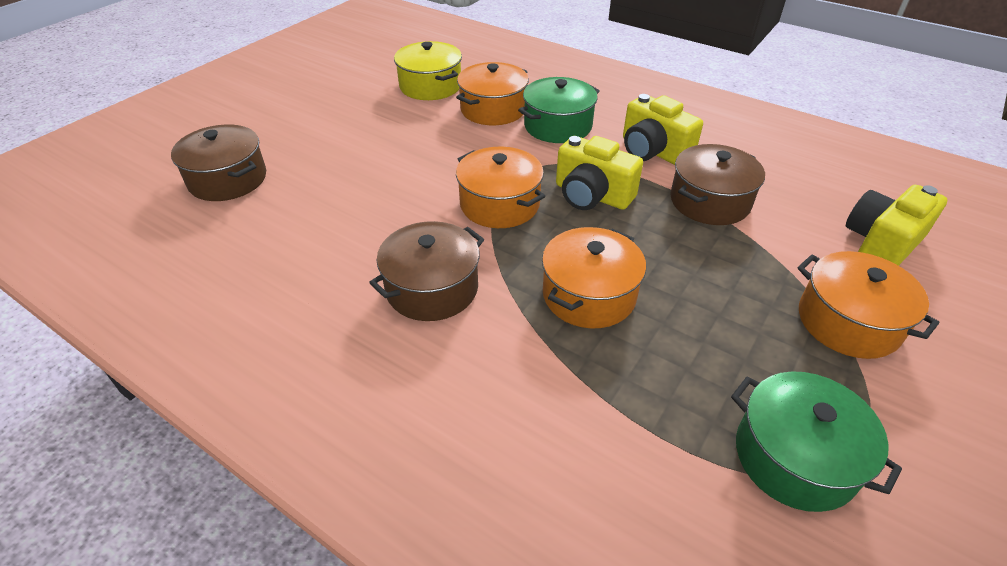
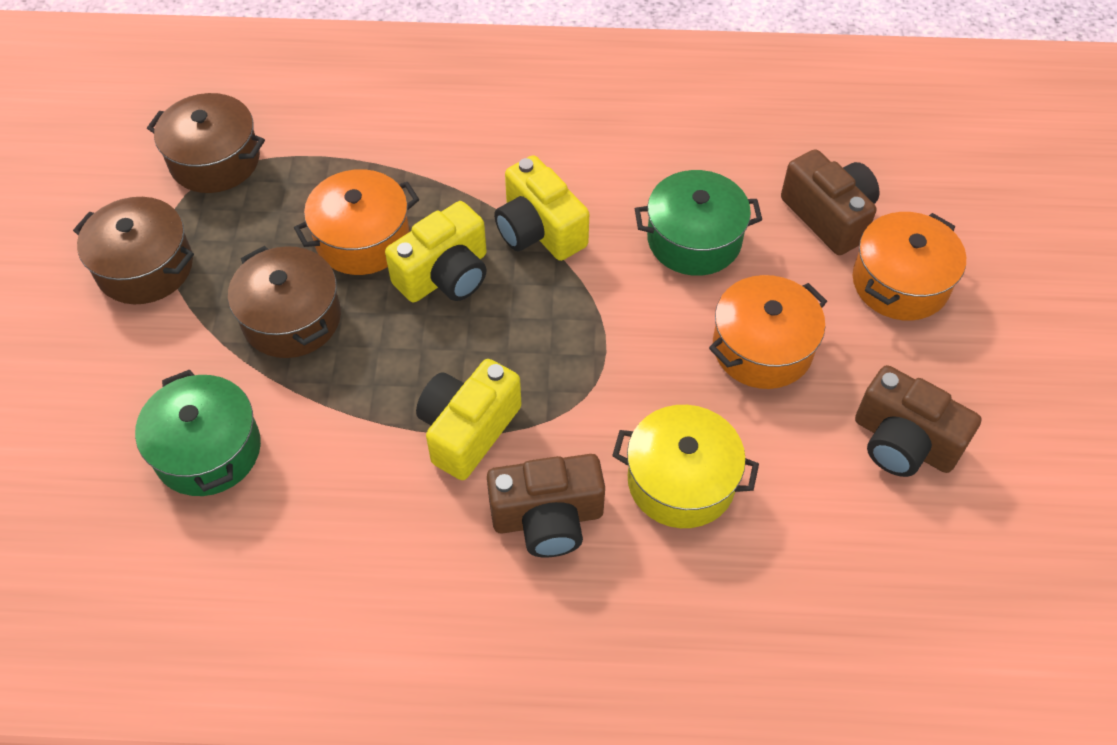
brown camera: none = 0 -> [487,454,605,558] [781,149,880,255] [855,365,982,477] = 3
orange pot: [456,62,529,125] [456,147,545,228] [542,227,646,329] [797,251,939,359] = 4 -> [294,169,419,275] [709,275,827,389] [853,212,966,321] = 3

